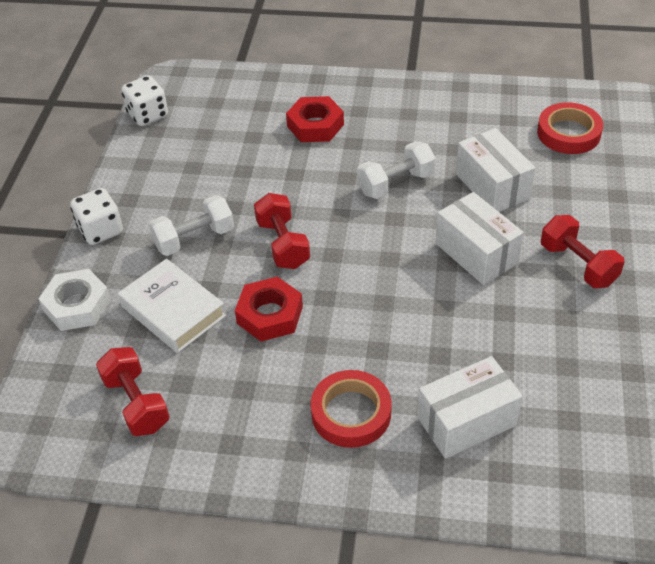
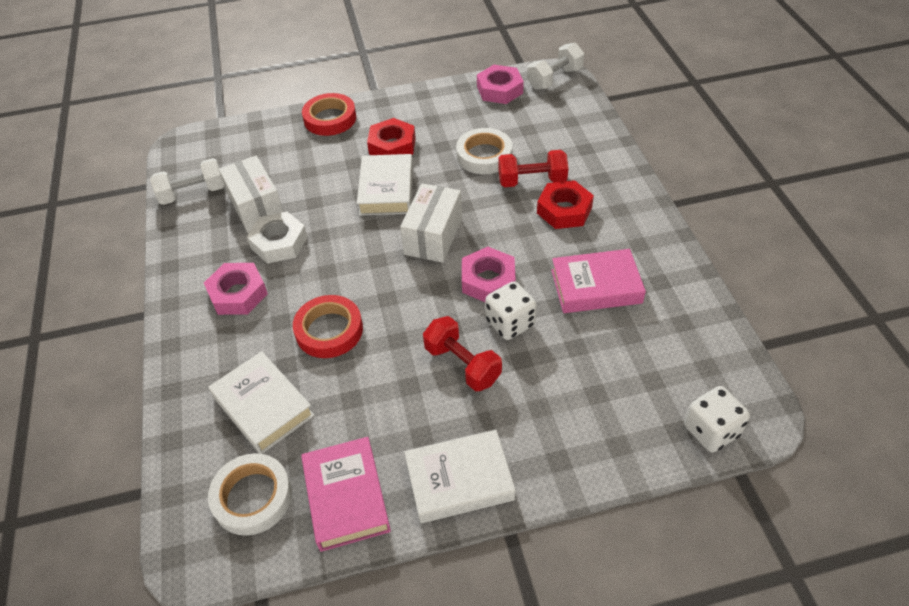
pink book: none = 0 -> [301,437,391,552] [551,249,646,313] = 2
pink nut: none = 0 -> [204,263,268,315] [462,247,516,302] [477,65,524,104] = 3
red dumbbell: [96,347,170,436] [254,193,310,269] [541,215,624,288] = 3 -> [423,316,502,391] [498,150,568,187] = 2
white book: [118,259,226,353] = 1 -> [208,351,314,454] [357,154,413,216] [404,430,515,523] = 3
white box: [418,356,523,459] [436,192,524,285] [456,128,535,212] = 3 -> [219,156,283,233] [400,183,462,263] = 2
white tape: none = 0 -> [208,453,292,536] [456,128,513,174] = 2

